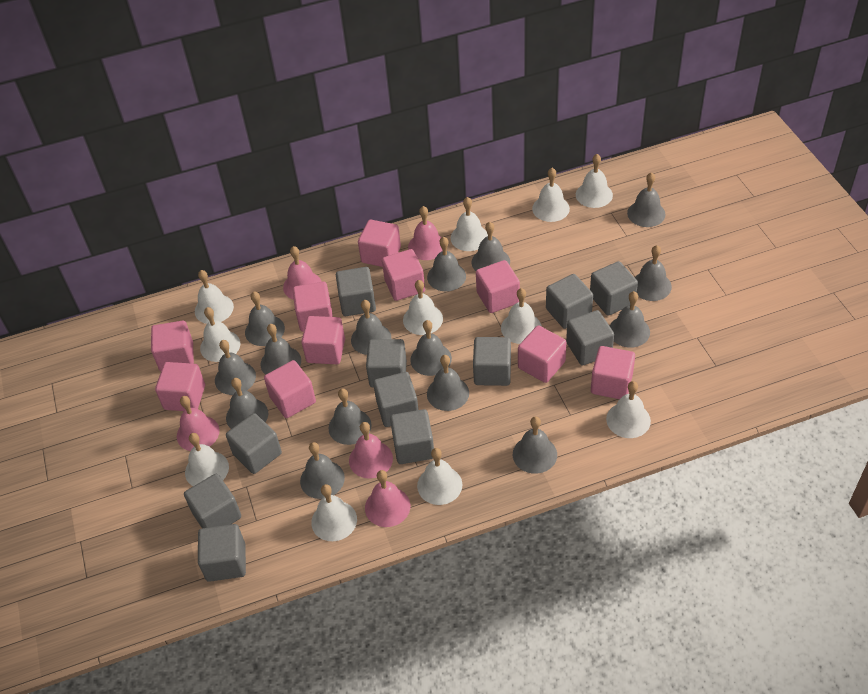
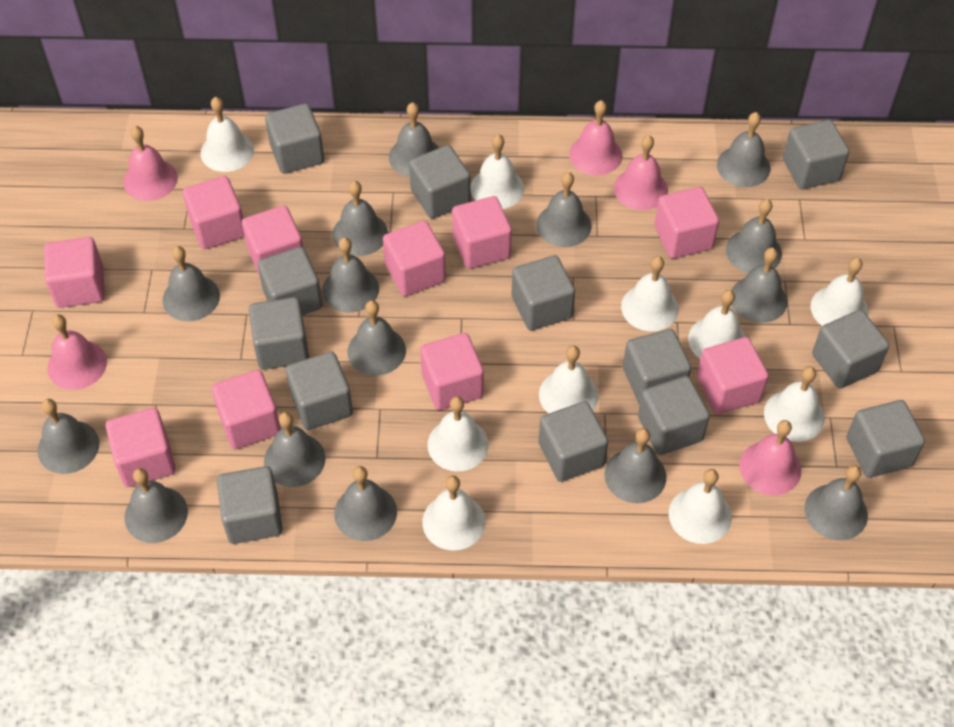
grey cube: [184,474,241,528] [198,524,246,582] [226,413,282,474] [336,267,376,316] [366,339,407,388] [373,372,419,427] [390,409,434,464] [473,337,511,386] [546,274,593,329] [566,310,614,366] [590,261,638,316] = 11 -> [217,466,283,544] [249,297,309,370] [258,247,322,315] [265,103,324,174] [286,352,353,430] [409,145,471,219] [512,255,575,331] [538,401,608,482] [623,329,691,404] [638,376,710,455] [783,120,849,189] [812,310,889,389] [847,400,925,478] = 13
white bell: [185,433,229,486] [195,270,234,324] [200,307,240,362] [311,484,357,541] [403,280,443,335] [417,448,462,505] [450,197,488,251] [501,288,542,344] [532,168,570,222] [576,154,613,208] [606,381,651,438] = 11 -> [200,97,254,172] [422,476,485,551] [427,396,489,472] [470,134,524,209] [539,346,599,414] [621,256,679,331] [669,469,732,544] [688,290,746,359] [764,367,825,442] [811,257,868,326] = 10

